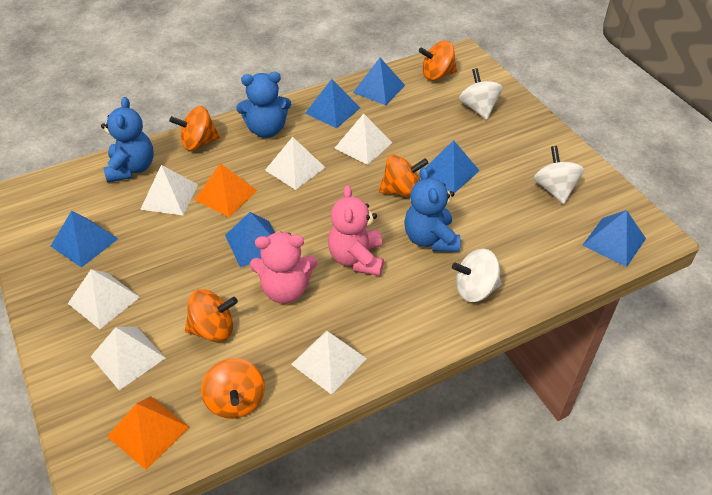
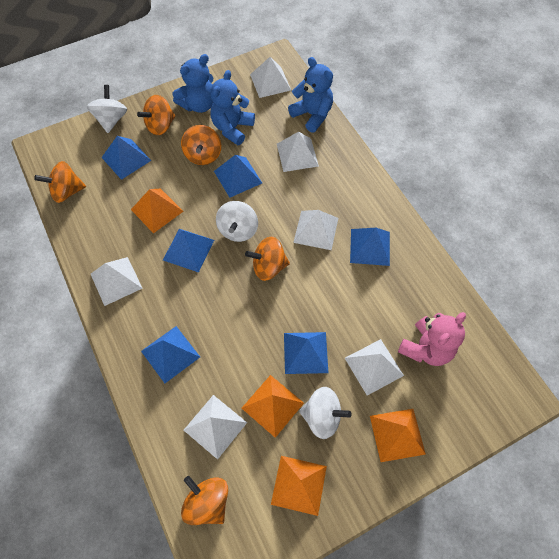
orange pyramid: [107,396,190,470] [195,163,257,217] = 2 -> [131,188,184,233] [242,375,304,438] [271,456,327,516] [370,409,426,462] = 4
pink teddy bear: [250,232,317,303] [328,185,384,276] = 2 -> [398,312,466,366] = 1

